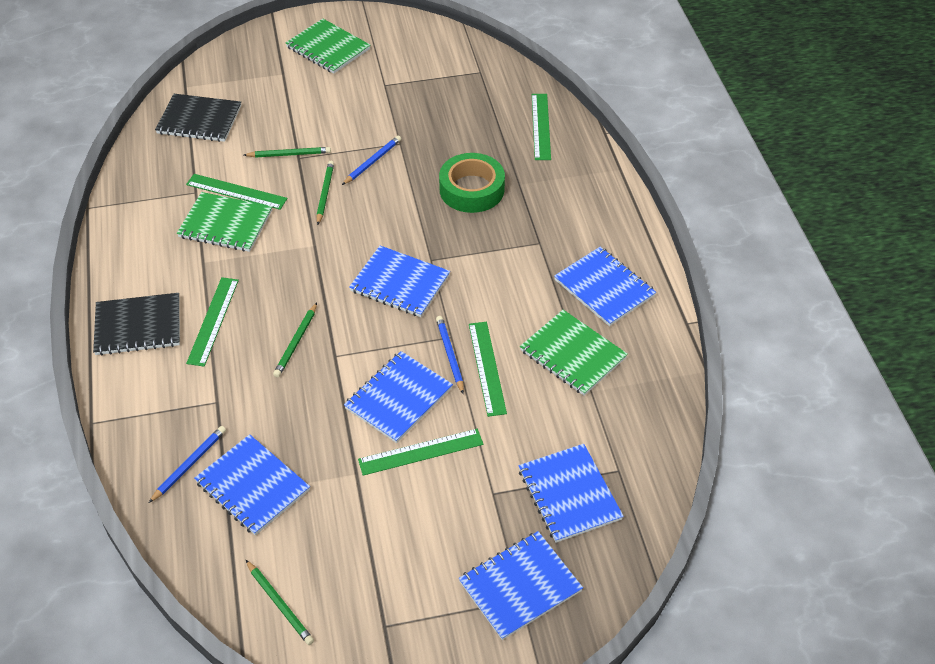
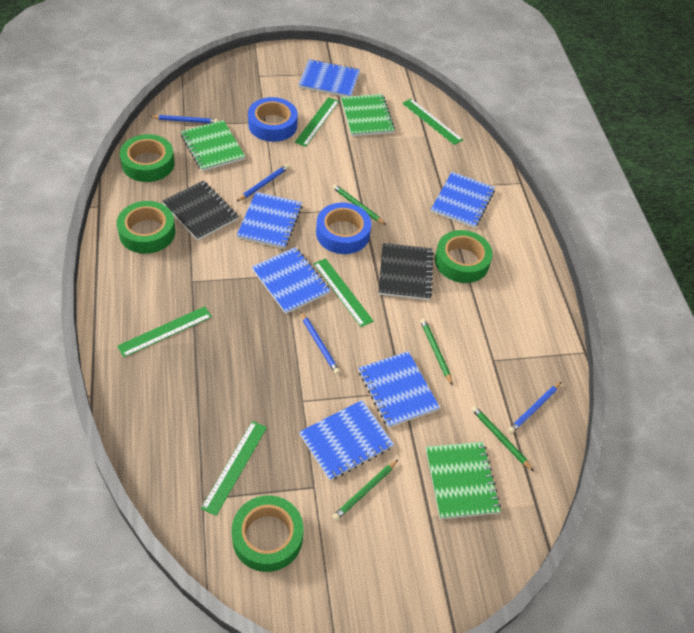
blue pencil: [149,426,226,503] [342,136,401,185] [436,316,464,394] = 3 -> [150,115,218,123] [236,164,289,202] [300,311,340,374] [508,382,561,434] = 4
blue tape: none = 0 -> [248,97,298,142] [316,202,371,254] = 2
green tape: [439,153,505,213] = 1 -> [117,201,175,254] [120,134,175,182] [232,495,304,572] [435,230,493,283] = 4

